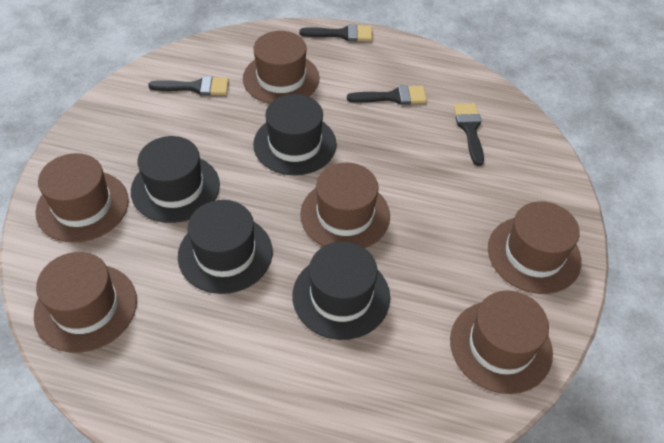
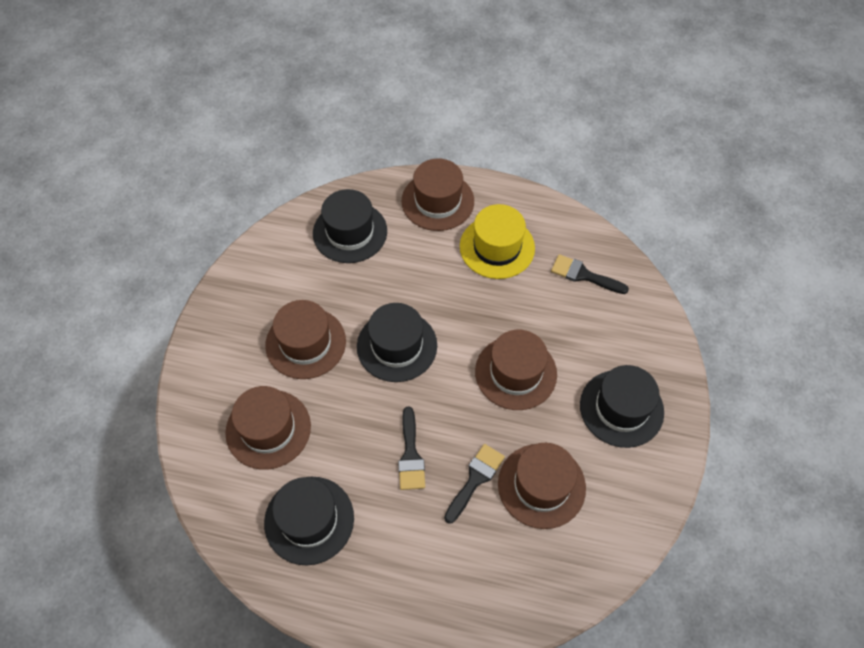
black brush: [148,76,229,96] [299,24,372,41] [347,85,427,105] [453,103,484,166] = 4 -> [398,407,425,490] [444,444,505,524] [551,254,629,294] = 3
brown hat: [34,252,137,353] [36,153,129,243] [243,31,320,104] [300,163,390,248] [450,290,553,394] [488,201,582,294] = 6 -> [225,386,311,470] [265,300,346,379] [402,158,474,231] [475,330,557,410] [498,443,586,529] = 5
yellow hat: none = 0 -> [460,204,535,279] = 1

